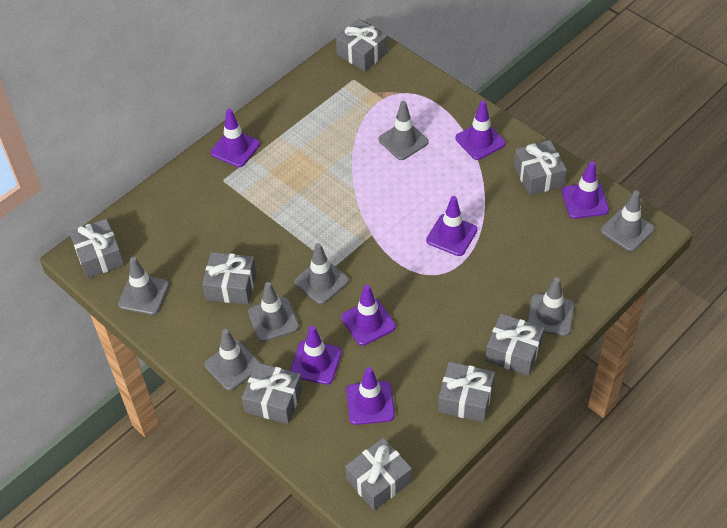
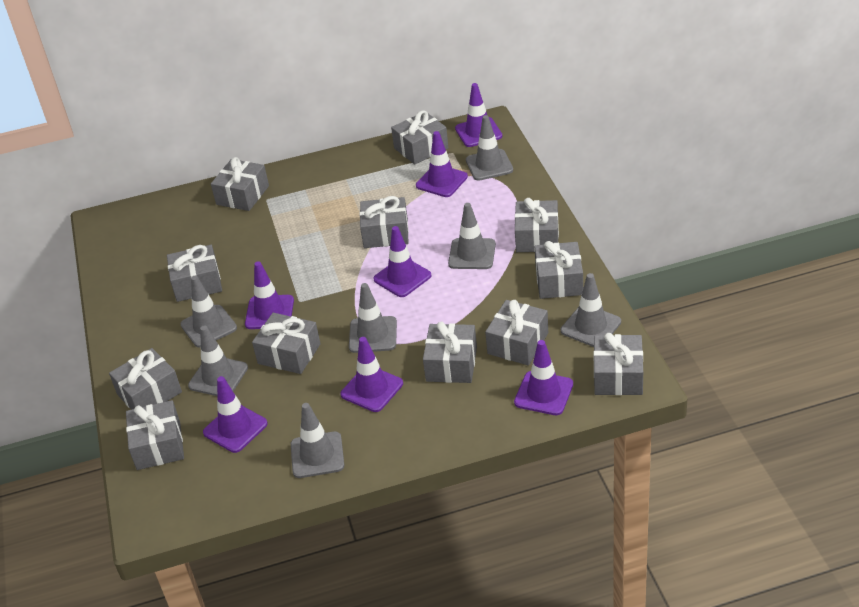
grey gift: [69,219,124,279] [202,252,256,304] [242,363,303,424] [336,19,387,71] [345,438,412,510] [438,362,495,422] [485,314,544,376] [514,140,567,196] = 8 -> [109,348,182,410] [126,400,184,470] [167,245,222,302] [211,157,269,211] [252,313,321,374] [360,196,409,248] [391,110,448,165] [423,322,477,383] [485,300,548,366] [515,198,559,252] [535,241,583,299] [594,333,643,395] = 12

